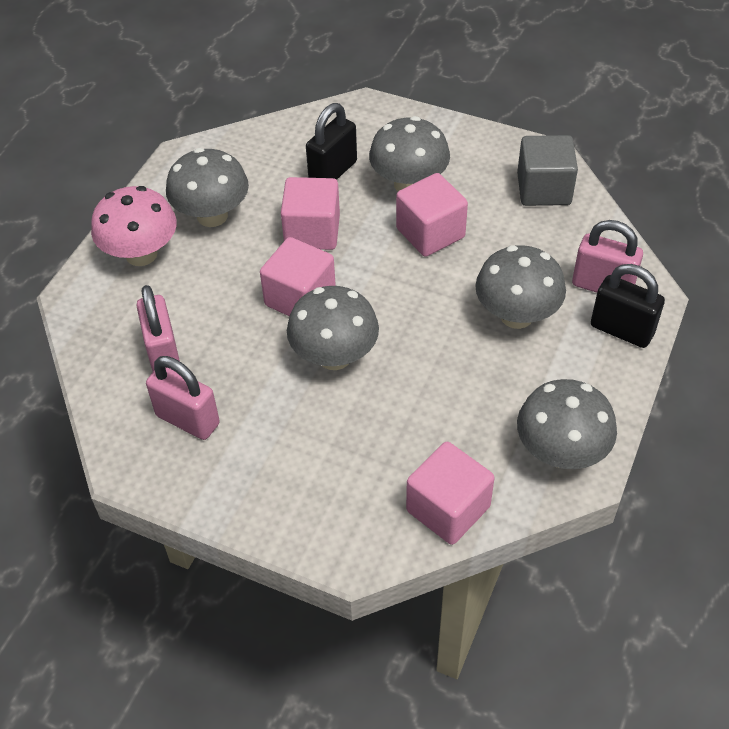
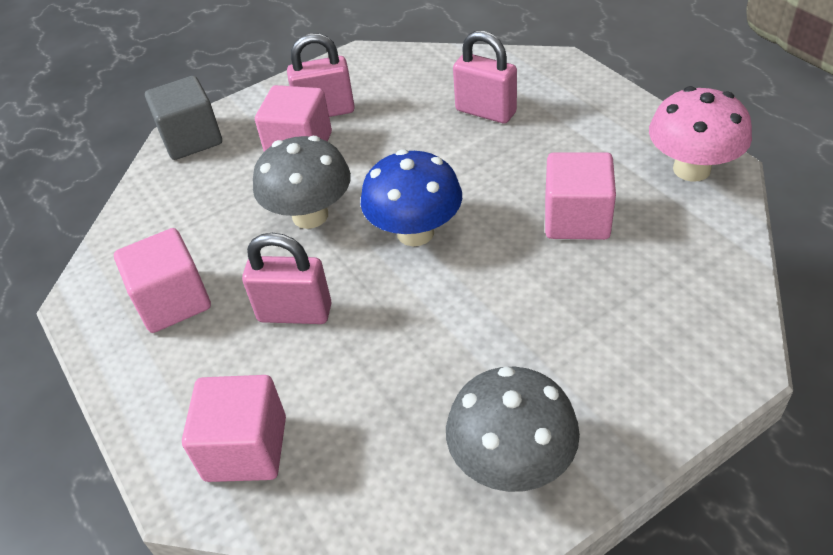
black padlock: [306,103,357,180] [591,264,665,348] = 2 -> none = 0
blue mushroom: none = 0 -> [361,149,462,246] = 1
grey mushroom: [166,148,249,227] [287,286,379,370] [369,116,450,191] [475,245,566,329] [517,379,617,469] = 5 -> [253,136,351,229] [446,366,580,492] = 2

